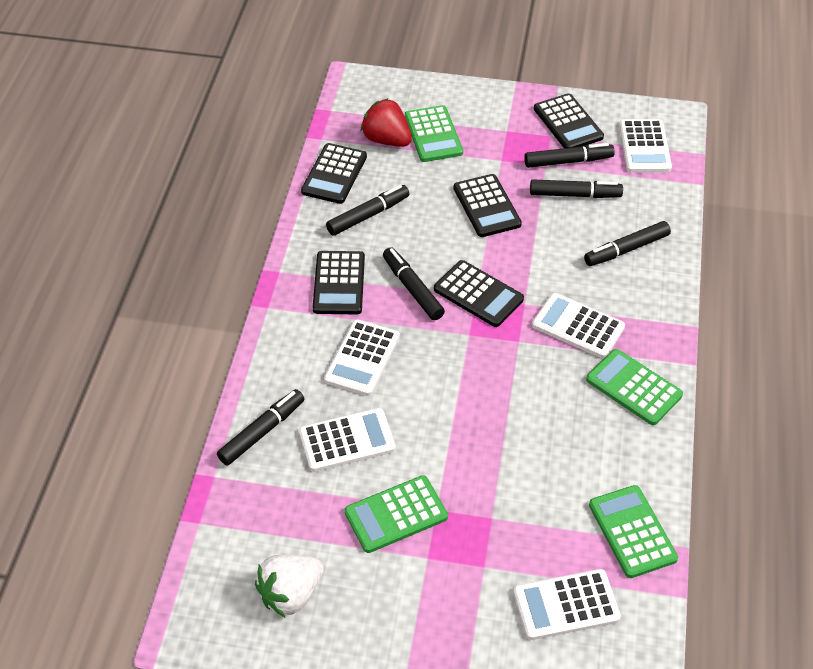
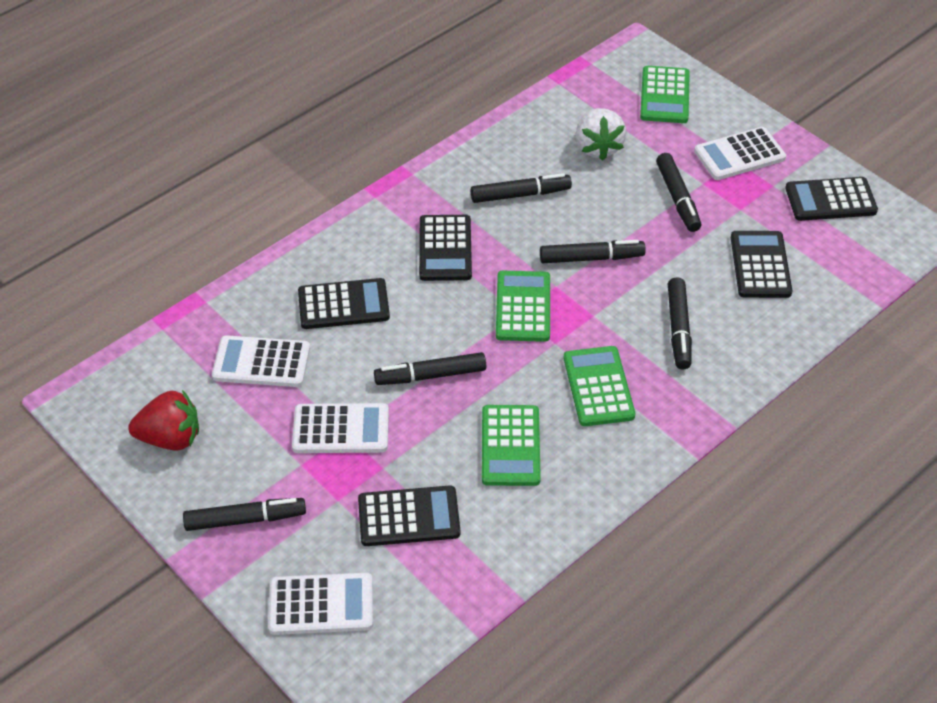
white calculator: [299,408,396,472] [324,319,400,396] [513,569,621,640] [532,293,625,359] [619,119,672,173] = 5 -> [212,335,310,387] [268,573,373,635] [292,403,389,453] [694,127,786,180] = 4

